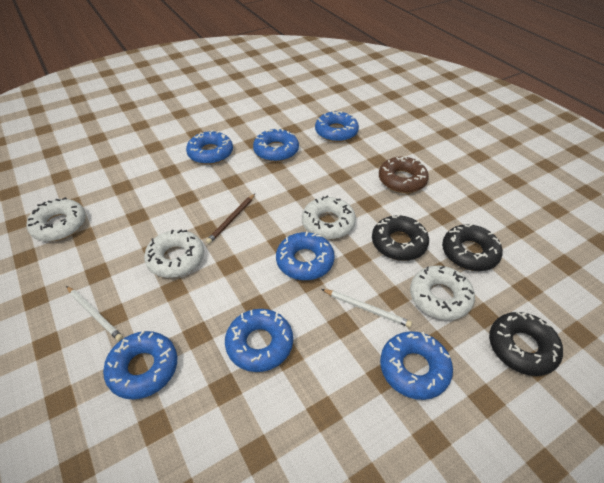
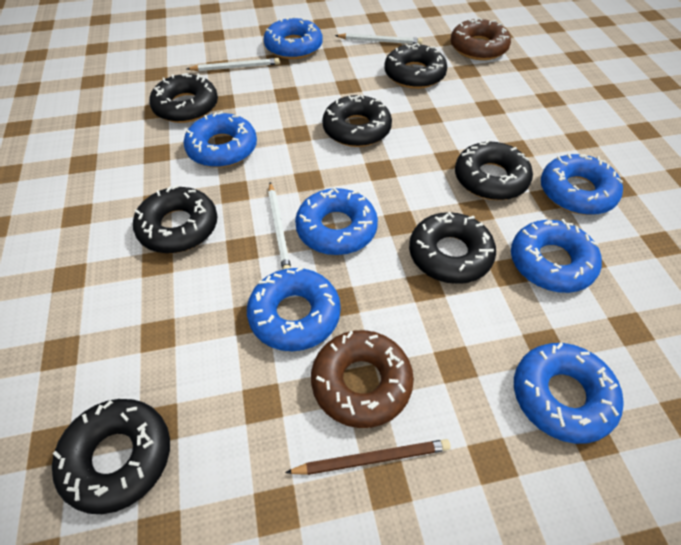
black donut: [372,214,429,261] [442,223,503,271] [489,311,563,376] = 3 -> [52,399,170,514] [133,185,217,253] [149,73,218,123] [322,94,392,147] [384,43,447,89] [409,212,496,284] [455,139,533,200] = 7
brown donut: [379,156,429,193] = 1 -> [311,330,414,428] [451,18,511,60] = 2
white donut: [27,197,86,241] [144,230,204,278] [302,196,356,239] [410,266,475,320] = 4 -> none = 0
white pencil: [66,286,123,341] [322,289,412,328] = 2 -> [187,58,280,71] [268,183,291,270] [335,33,423,45] = 3

